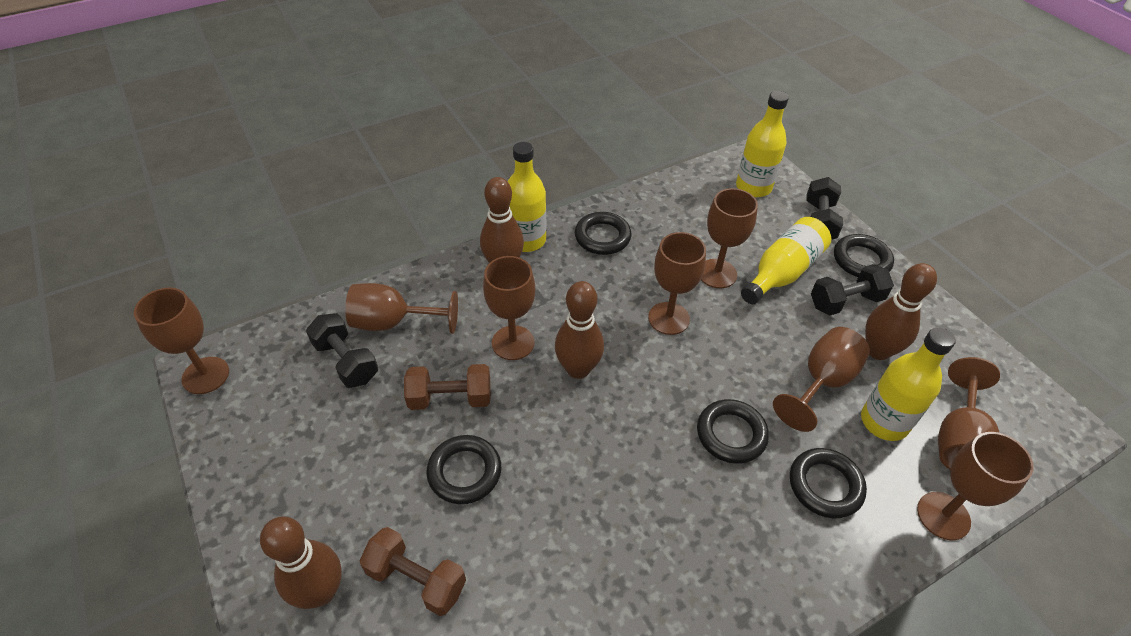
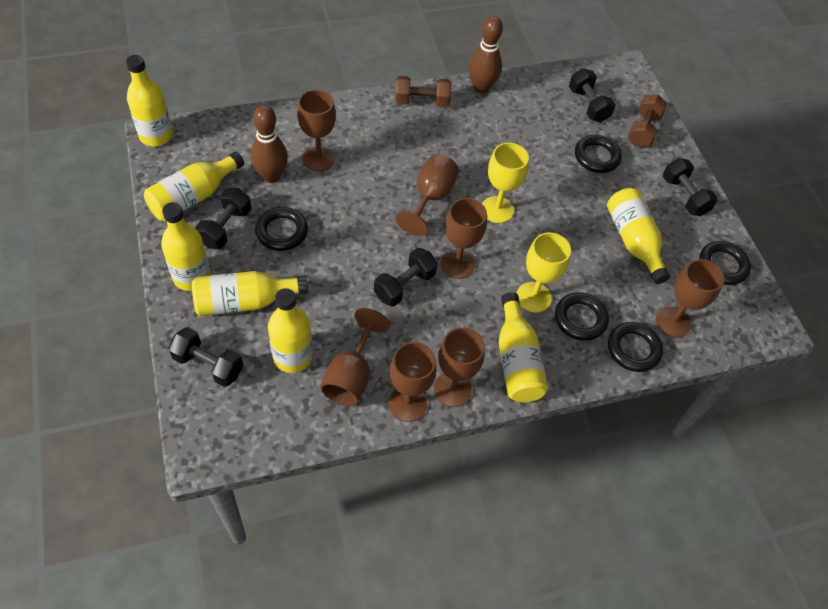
black dumbbell: [306,313,378,388] [806,177,843,240] [811,264,894,315] = 3 -> [168,327,243,387] [195,188,251,249] [374,248,438,307] [569,68,616,122] [663,158,718,216] = 5
brown bowling pin: [260,516,342,609] [480,177,524,263] [555,281,604,379] [865,263,937,360] = 4 -> [250,105,288,183] [469,16,503,93] = 2
brown goblet: [134,288,229,394] [345,283,458,334] [483,256,535,360] [648,232,706,335] [701,188,758,288] [773,327,870,432] [917,432,1034,540] [938,357,1000,469] = 8 -> [297,90,336,171] [320,308,390,406] [389,342,436,422] [396,154,459,236] [434,327,485,407] [440,198,487,279] [656,259,724,338] = 7
yellow bottle: [508,142,546,252] [736,91,789,197] [741,217,831,304] [861,327,956,441] = 4 -> [126,55,173,146] [144,151,244,221] [161,202,211,291] [192,271,308,316] [268,288,313,373] [499,292,548,402] [607,188,670,284] = 7
yellow goblet: none = 0 -> [482,143,529,223] [517,232,571,313] = 2

